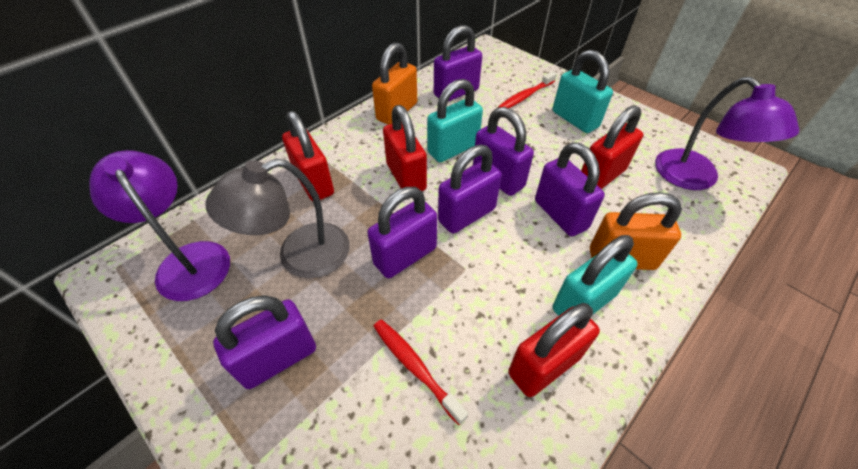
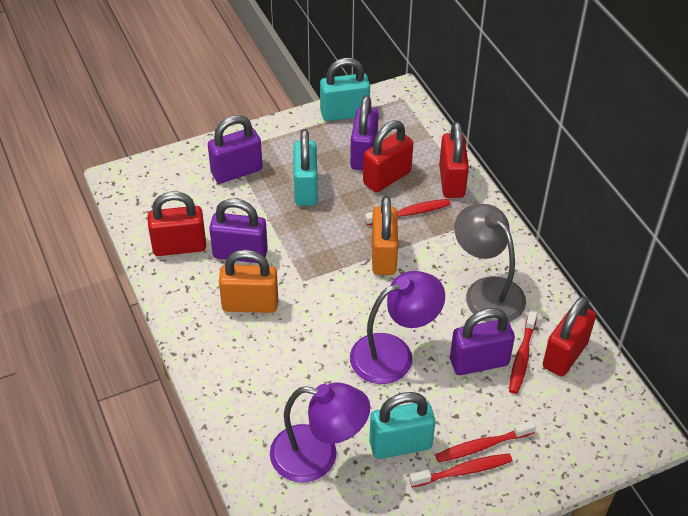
purple padlock: [213,295,316,389] [367,187,437,278] [434,25,482,101] [438,144,502,234] [473,107,534,196] [535,142,605,237] = 6 -> [208,115,263,184] [209,199,268,263] [350,95,379,170] [450,308,515,375] = 4
red toothbrush: [373,319,468,425] [498,71,557,108] = 2 -> [365,199,451,226] [409,453,512,487] [435,421,536,462] [509,309,538,394] = 4

